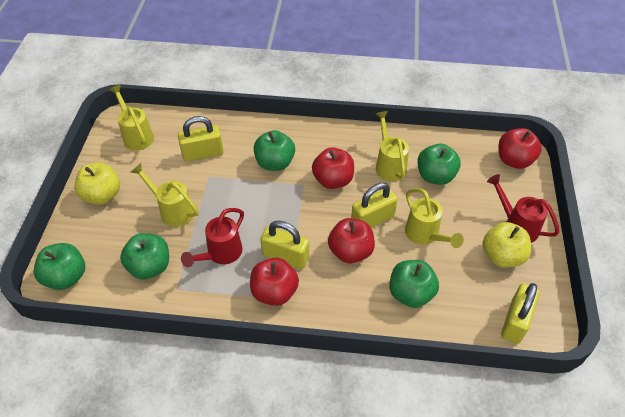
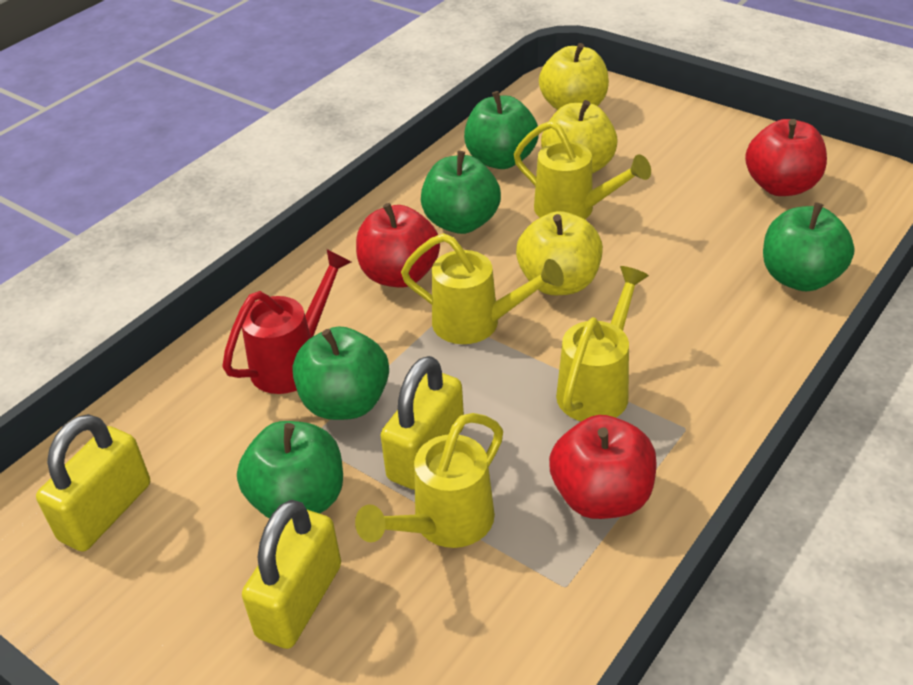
red apple: [250,258,299,306] [312,147,354,189] [328,218,375,263] [498,128,542,169] = 4 -> [356,203,440,288] [549,415,657,519] [745,119,827,196] = 3
red watering can: [181,208,244,267] [487,174,559,243] = 2 -> [222,249,351,394] = 1
yellow apple: [74,162,120,205] [482,222,531,268] = 2 -> [516,211,603,295] [539,43,609,110] [541,100,618,174] = 3
yellow padlock: [178,116,223,162] [260,221,309,269] [351,183,398,228] [501,283,540,344] = 4 -> [36,414,150,552] [242,500,341,649] [380,356,464,490] = 3

